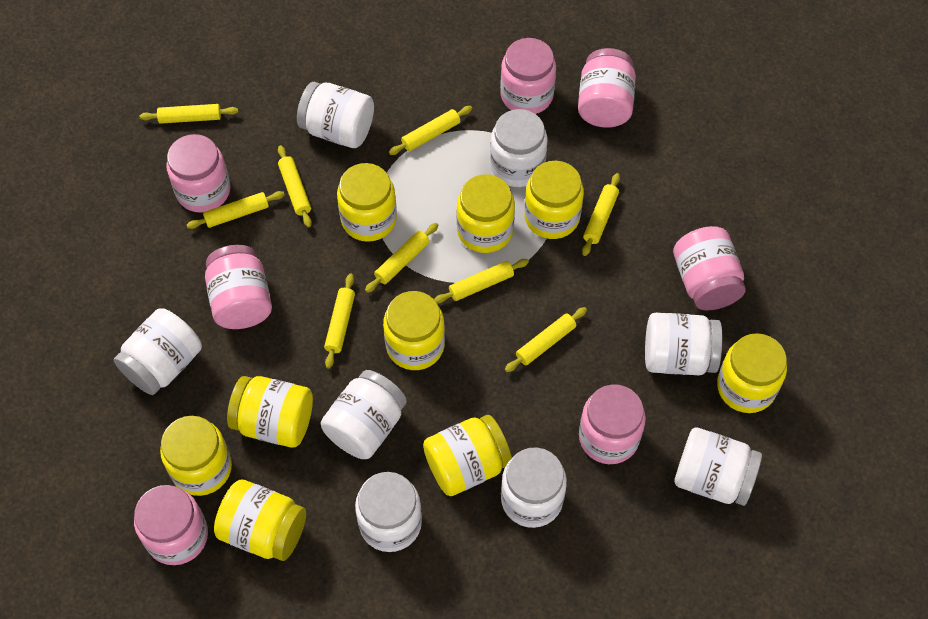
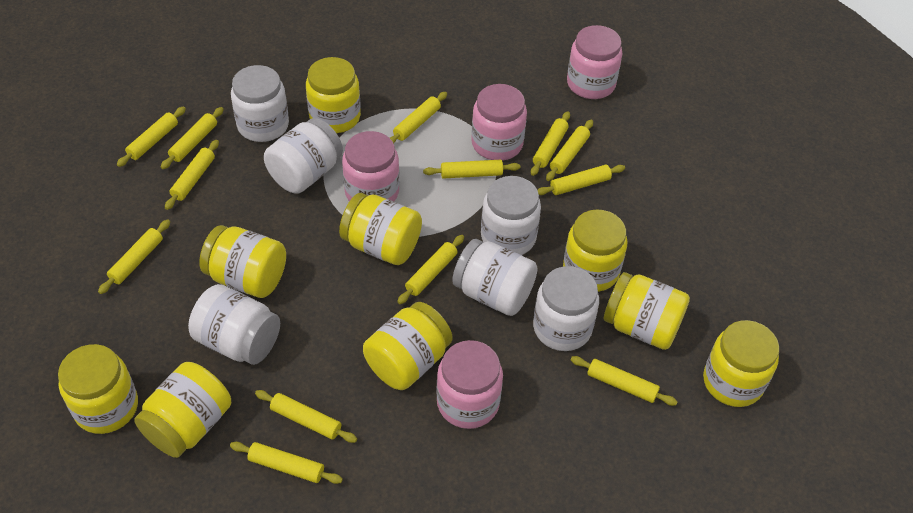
pink jar: [134,485,208,565] [166,134,231,213] [205,245,272,329] [500,38,556,114] [578,48,636,128] [579,384,646,464] [673,226,746,311] = 7 -> [342,131,400,201] [436,340,503,429] [471,84,527,161] [567,25,622,99] = 4
white jar: [114,308,202,395] [297,82,374,148] [321,370,407,459] [355,472,422,552] [490,109,547,187] [501,447,567,528] [645,313,722,375] [675,427,762,506] = 8 -> [188,284,280,365] [231,65,289,142] [264,118,343,194] [452,239,537,316] [481,176,541,255] [533,266,599,351] = 6
yellow rolling pin: [140,104,239,124] [187,191,285,229] [278,145,312,227] [324,274,355,369] [365,223,438,293] [389,106,472,155] [434,259,529,303] [505,307,587,372] [582,173,620,256] = 9 -> [98,219,170,294] [117,106,186,167] [161,107,224,169] [165,140,219,210] [230,442,343,484] [255,390,357,443] [390,92,447,143] [397,235,464,304] [423,160,520,179] [531,111,570,176] [538,165,625,195] [546,120,593,181] [570,356,678,406] = 13

